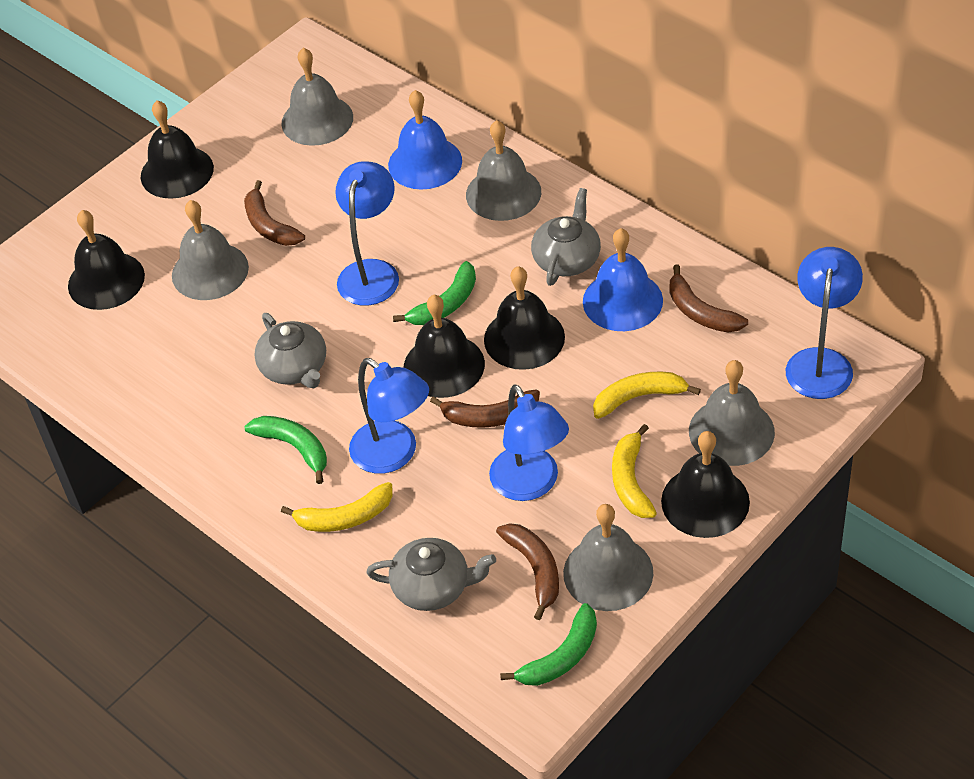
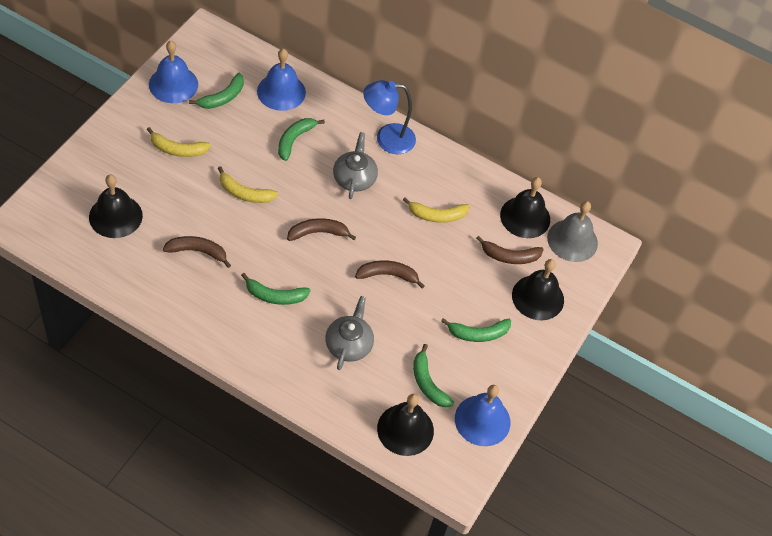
black bell: [68,210,145,310] [141,100,214,199] [404,295,485,398] [484,266,565,370] [661,431,750,538] = 5 -> [89,175,143,238] [377,394,434,456] [500,177,550,238] [512,259,564,320] = 4
blue bell: [388,90,462,190] [583,228,663,331] = 2 -> [149,41,198,103] [257,48,306,111] [455,385,511,446] = 3
blue lamp: [335,162,399,306] [349,358,429,474] [489,384,569,501] [786,247,863,399] = 4 -> [363,80,416,154] = 1
green banana: [244,416,327,484] [393,261,476,325] [500,603,597,686] = 3 -> [189,73,244,109] [241,273,310,305] [278,118,325,161] [413,344,454,407] [441,318,511,342] = 5
grey bell: [172,200,249,300] [281,48,353,146] [466,120,541,221] [563,504,653,611] [689,360,775,466] = 5 -> [547,201,598,262] = 1
grey teapot: [255,313,326,388] [366,538,496,611] [531,188,601,286] = 3 -> [325,296,374,370] [333,132,378,199] = 2

